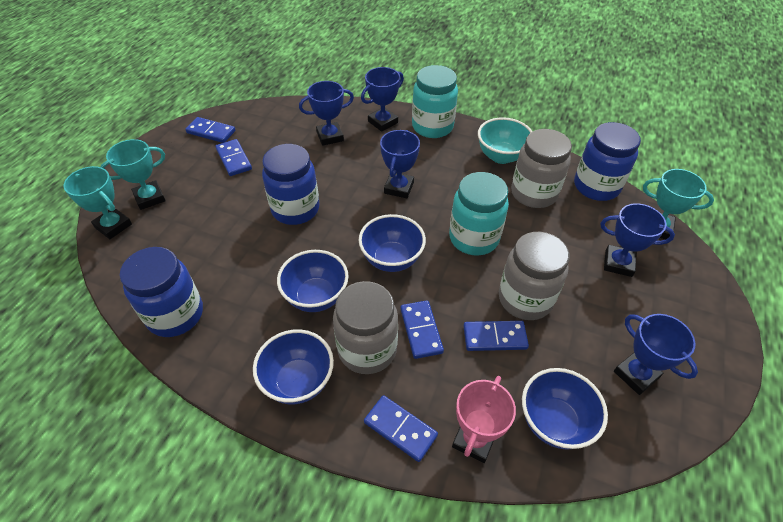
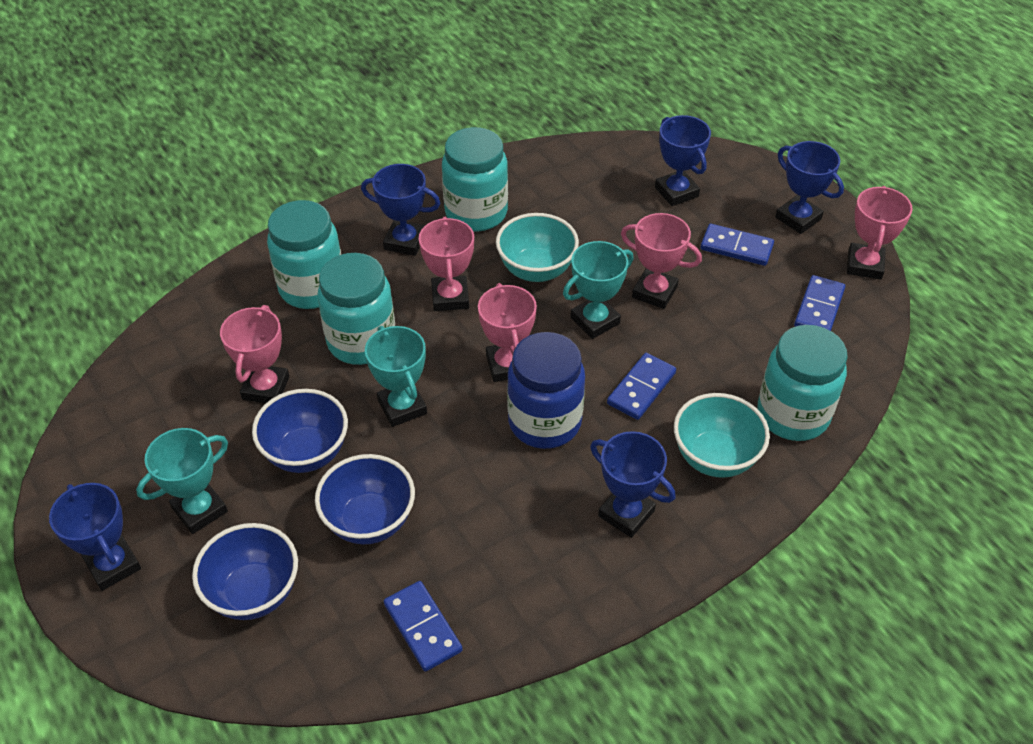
blue bowl: [253,329,334,404] [277,250,349,312] [358,214,426,272] [522,368,608,449] = 4 -> [192,523,298,620] [252,389,348,473] [315,454,415,545] = 3
blue domino: [185,117,235,143] [216,139,252,176] [364,395,438,462] [400,300,444,359] [463,321,529,351] = 5 -> [384,581,463,671] [607,353,676,420] [700,224,774,266] [794,275,845,331] = 4
blue jar: [120,247,203,337] [262,144,319,225] [574,122,641,201] = 3 -> [507,332,585,449] = 1
grey jar: [333,281,398,374] [499,232,570,320] [511,129,572,208] = 3 -> none = 0
pink trophy: [452,376,516,463] = 1 -> [220,305,289,403] [419,217,474,311] [478,283,537,382] [621,213,702,309] [847,186,913,280] = 5
turquoise bowl: [478,117,533,164] = 1 -> [496,213,579,282] [674,393,770,478] = 2
turquoise jar: [412,65,458,138] [449,172,509,255] = 2 -> [267,200,341,309] [317,253,395,365] [442,127,508,231] [758,325,848,441] = 4

